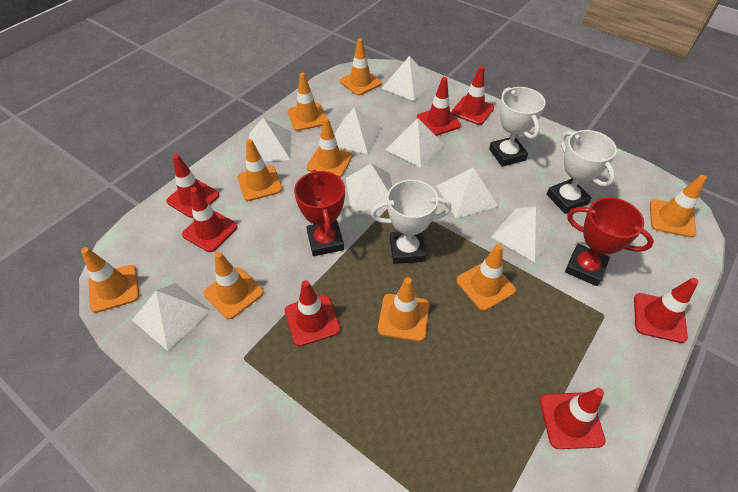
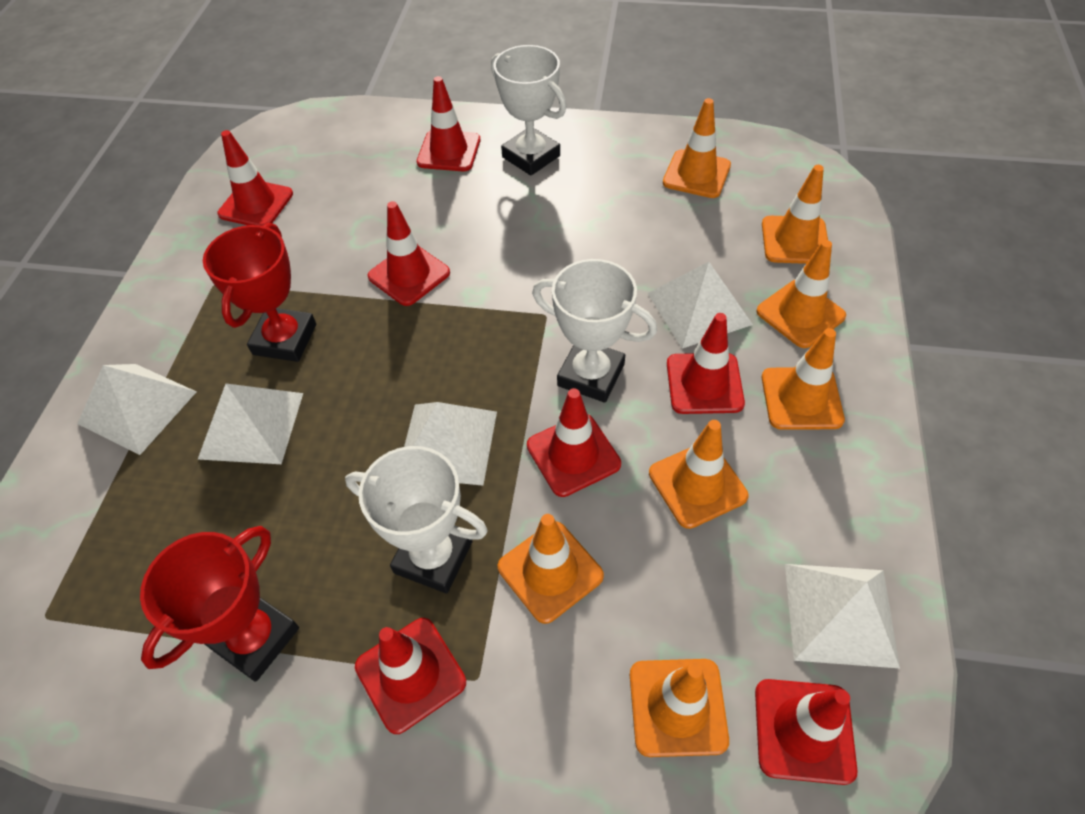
orange traffic cone: [81,247,139,313] [204,252,264,319] [237,139,282,201] [288,72,326,131] [307,117,352,177] [340,38,382,96] [378,277,429,342] [456,244,516,311] [650,175,707,238] = 9 -> [498,514,604,624] [630,659,729,757] [649,420,748,529] [663,98,731,198] [756,240,846,348] [762,165,828,264] [762,328,845,430] = 7
white pyramid: [132,283,211,351] [249,117,291,161] [334,107,381,154] [345,164,392,212] [382,56,433,101] [386,118,444,168] [437,167,498,218] [491,207,558,262] = 8 -> [77,364,197,455] [198,384,303,464] [404,402,497,486] [647,262,753,349] [785,564,900,668] = 5

